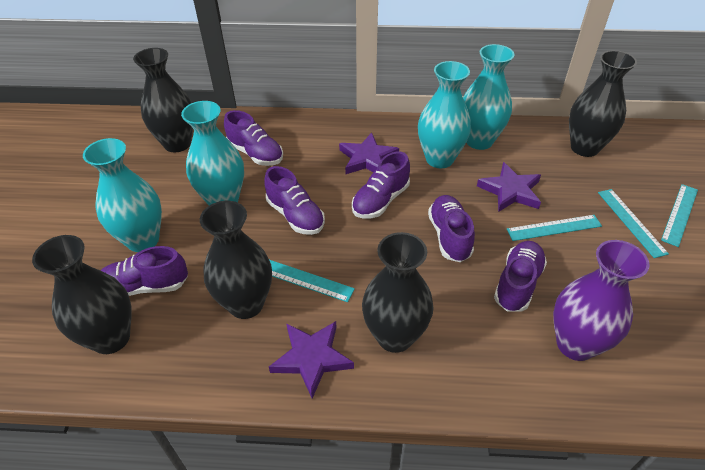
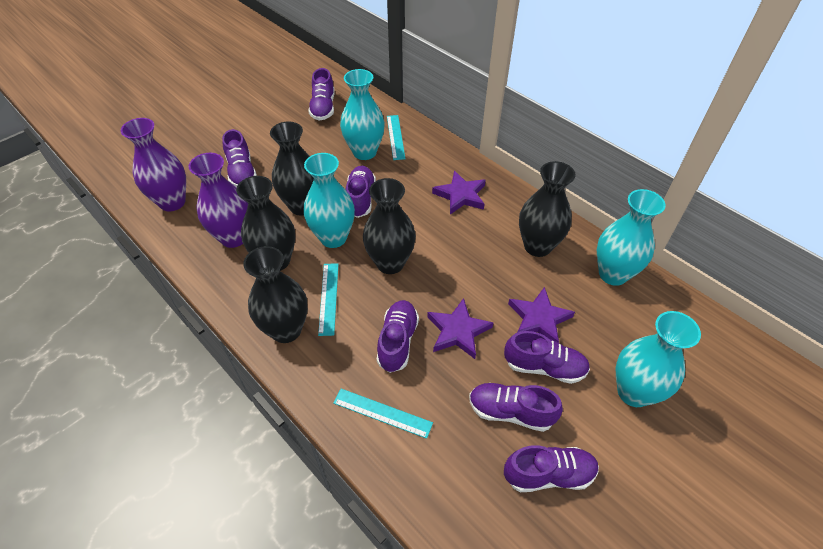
purple shoe: [101,246,188,296] [224,110,283,166] [264,166,325,235] [352,152,410,218] [428,195,475,262] [494,241,547,312] = 6 -> [222,129,257,187] [308,68,335,121] [345,166,376,218] [377,300,419,373] [469,383,563,432] [504,331,590,384] [504,445,599,492] = 7
purple vase: [553,240,649,361] = 1 -> [121,118,186,211] [188,153,248,248] = 2
turquoise ruler: [269,260,355,302] [507,215,602,241] [598,189,669,258] [661,184,698,247] = 4 -> [318,263,339,336] [334,389,433,439] [387,115,406,160] = 3

